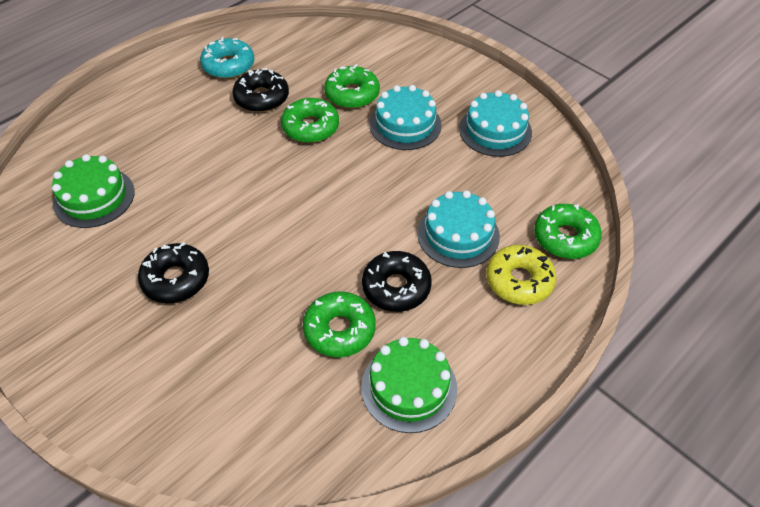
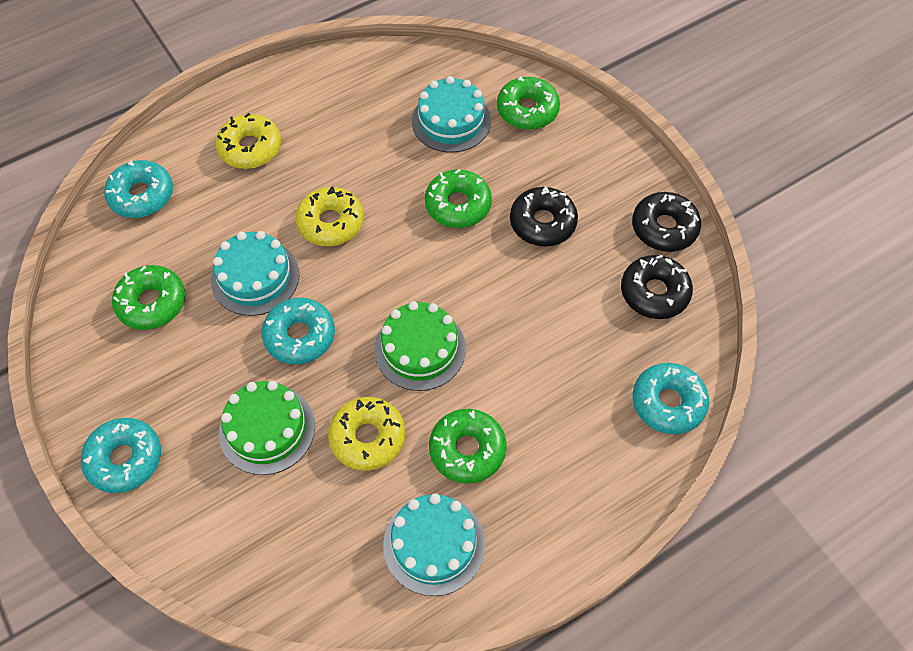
turquoise donut: [200,37,254,79] = 1 -> [81,418,161,493] [104,160,173,218] [262,298,335,365] [632,363,709,434] = 4
yellow donut: [486,245,557,305] = 1 -> [216,113,281,169] [296,187,364,246] [328,397,405,471] = 3

